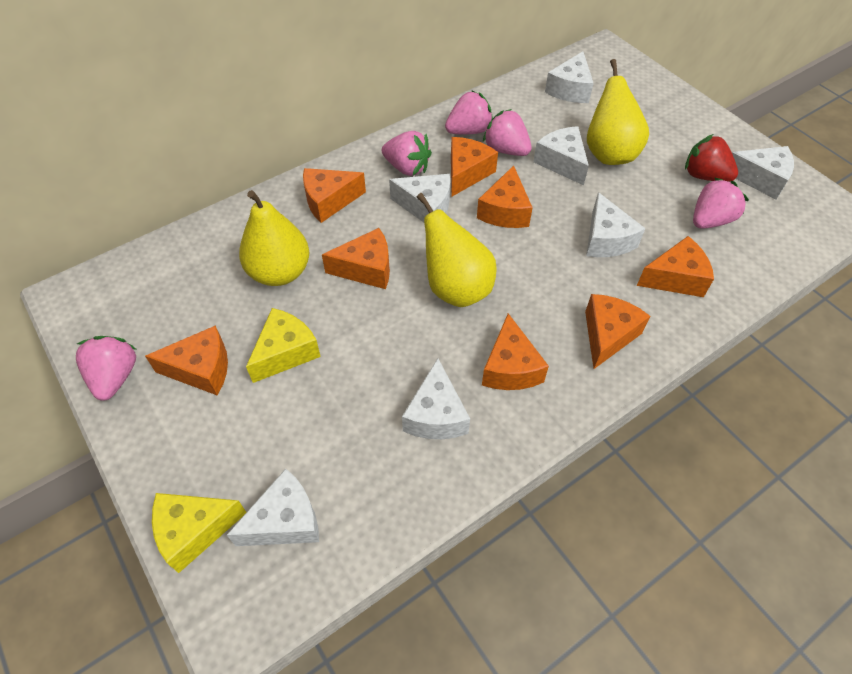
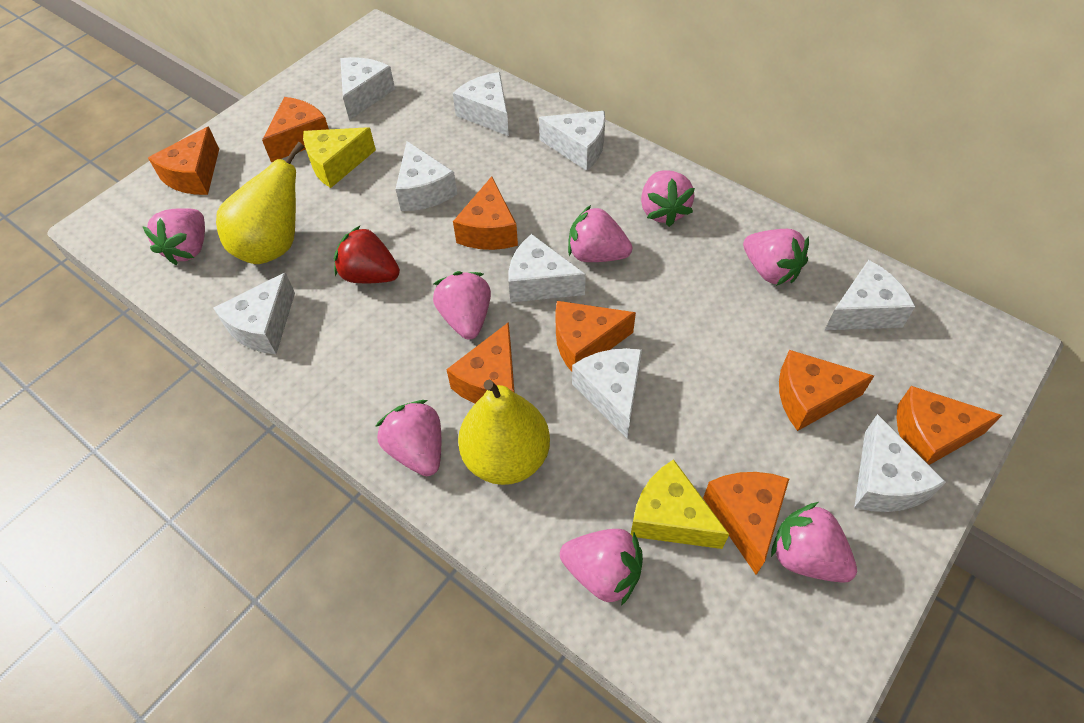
pink strawberry: [76,336,136,401] [382,131,432,176] [445,90,493,135] [483,109,532,156] [693,177,749,229] = 5 -> [142,208,205,265] [375,400,441,476] [433,271,491,339] [560,529,643,606] [568,205,632,262] [641,170,695,227] [743,229,809,286] [771,502,857,583] = 8
white cheese: [227,468,319,546] [389,174,450,222] [402,358,470,439] [533,126,589,185] [545,51,594,103] [586,192,645,257] [732,146,794,199] = 7 -> [213,272,295,354] [340,57,395,120] [396,141,457,211] [453,72,509,136] [508,234,586,303] [539,111,605,171] [572,348,642,438] [825,260,915,330] [854,414,946,512] = 9
yellow pear: [239,190,310,286] [417,193,497,307] [587,59,649,165] = 3 -> [216,142,304,264] [458,380,550,485] = 2

